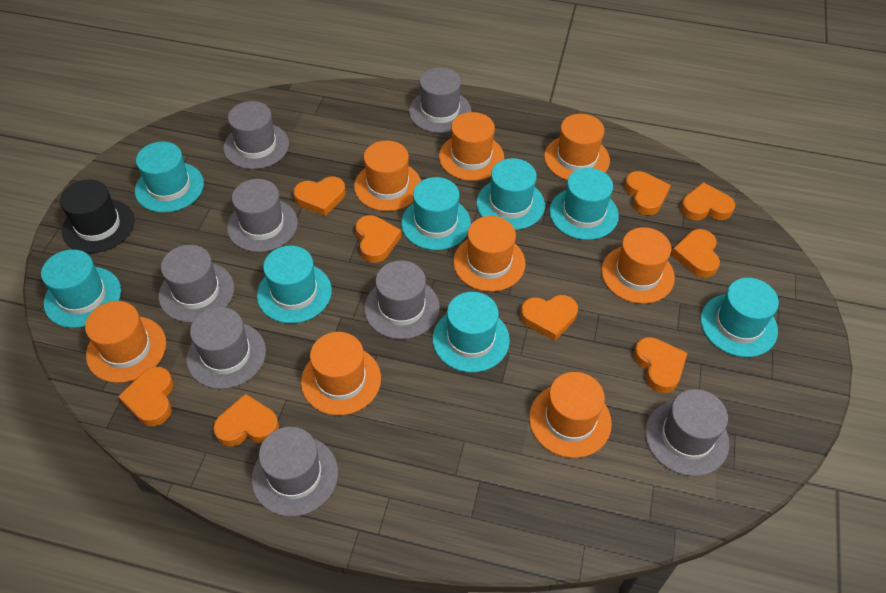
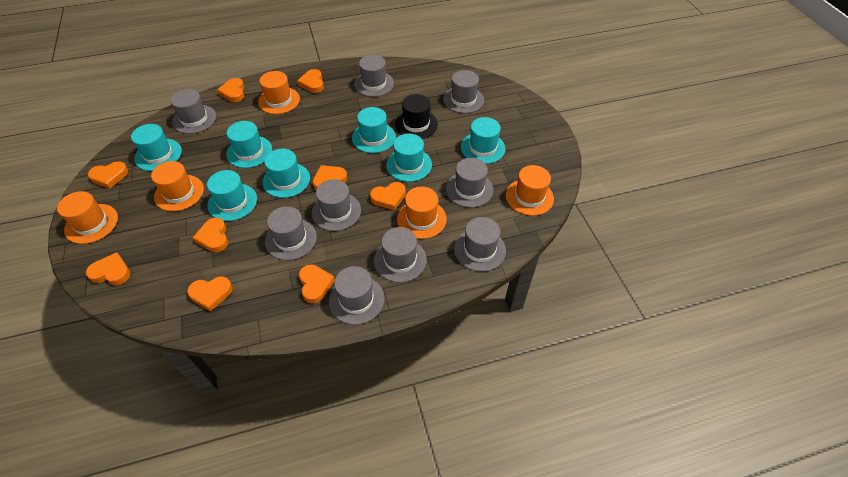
grey hat: [159,245,234,323] [186,307,266,389] [223,101,289,169] [227,179,298,252] [252,427,338,517] [364,260,440,339] [409,67,471,133] [645,389,729,476] = 8 -> [170,89,216,134] [265,206,317,260] [312,179,361,231] [329,266,384,325] [354,55,394,97] [374,227,427,283] [443,70,484,113] [446,158,493,208] [454,217,506,272] = 9
orange hat: [85,301,166,383] [301,332,381,415] [354,140,421,211] [439,112,504,181] [453,216,526,292] [529,372,612,458] [544,114,610,180] [601,227,675,304] = 8 -> [57,191,118,244] [151,161,204,211] [258,71,300,114] [397,187,447,239] [506,165,554,216] = 5
turquoise hat: [41,249,121,328] [135,142,204,213] [257,246,332,324] [401,177,471,250] [433,292,510,372] [476,158,545,230] [549,168,619,240] [700,278,779,357] = 8 -> [131,124,182,171] [207,170,257,221] [226,121,272,168] [263,149,310,198] [352,107,396,153] [386,134,432,182] [461,117,505,164] = 7

